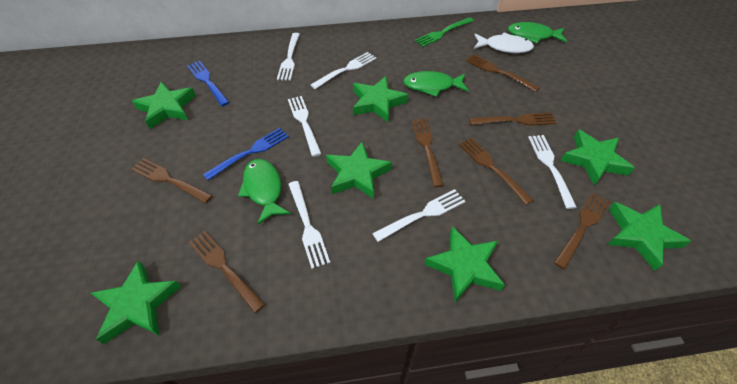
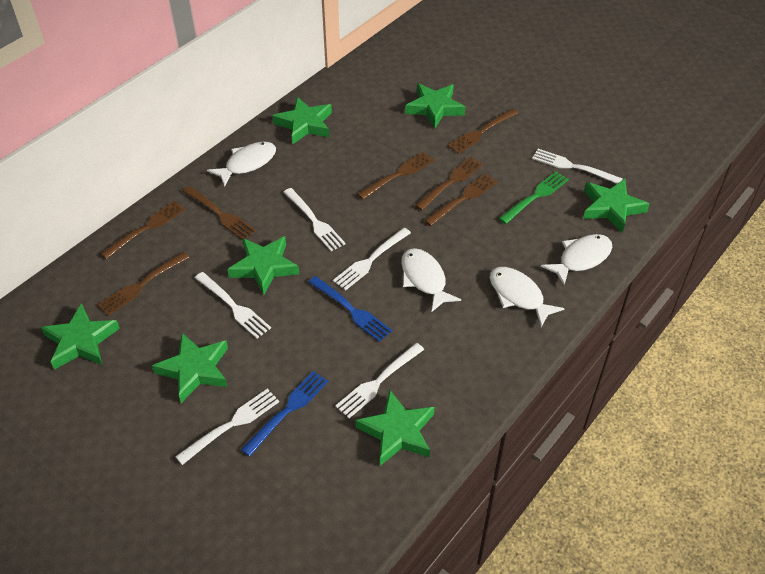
green fish: [238,159,291,224] [403,71,469,97] [508,22,567,44] = 3 -> none = 0
white fish: [474,32,534,53] = 1 -> [207,142,276,187] [401,248,461,313] [490,267,565,327] [541,234,612,285] = 4

